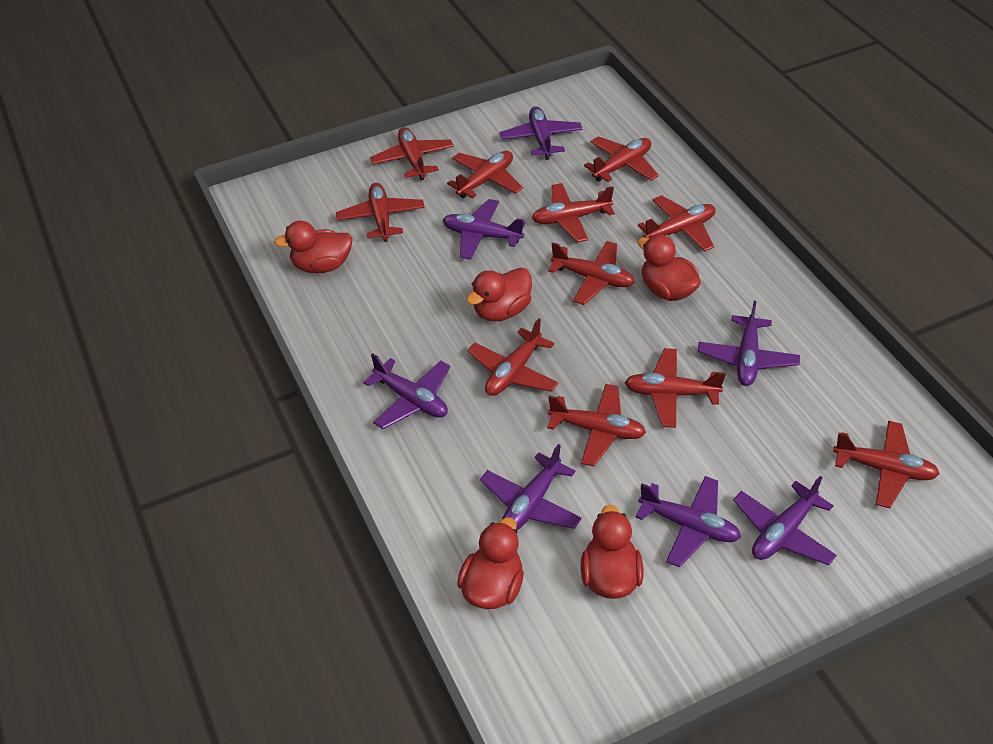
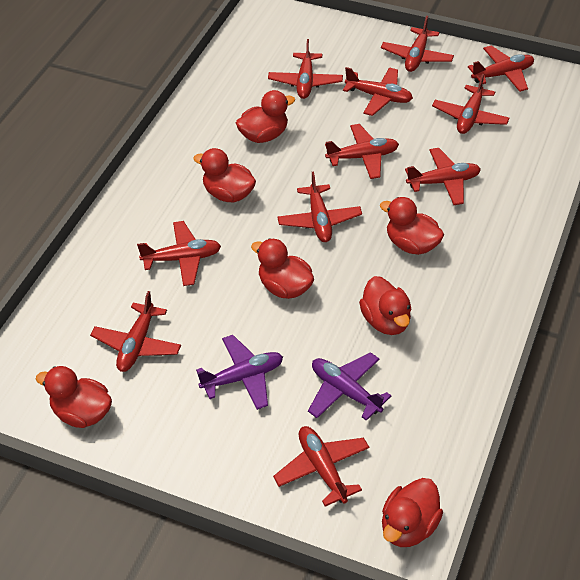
purple plane: [363,353,450,429] [443,199,525,260] [480,444,582,530] [499,106,583,160] [635,476,741,567] [698,301,800,386] [733,476,837,565] = 7 -> [196,335,283,410] [308,352,391,421] = 2
red duck: [274,221,353,273] [457,518,524,609] [466,267,532,321] [581,505,643,599] [637,235,701,301] = 5 -> [36,366,112,428] [193,148,256,202] [236,90,295,143] [251,238,314,299] [359,276,411,335] [380,197,444,255] [382,478,443,547] = 7

